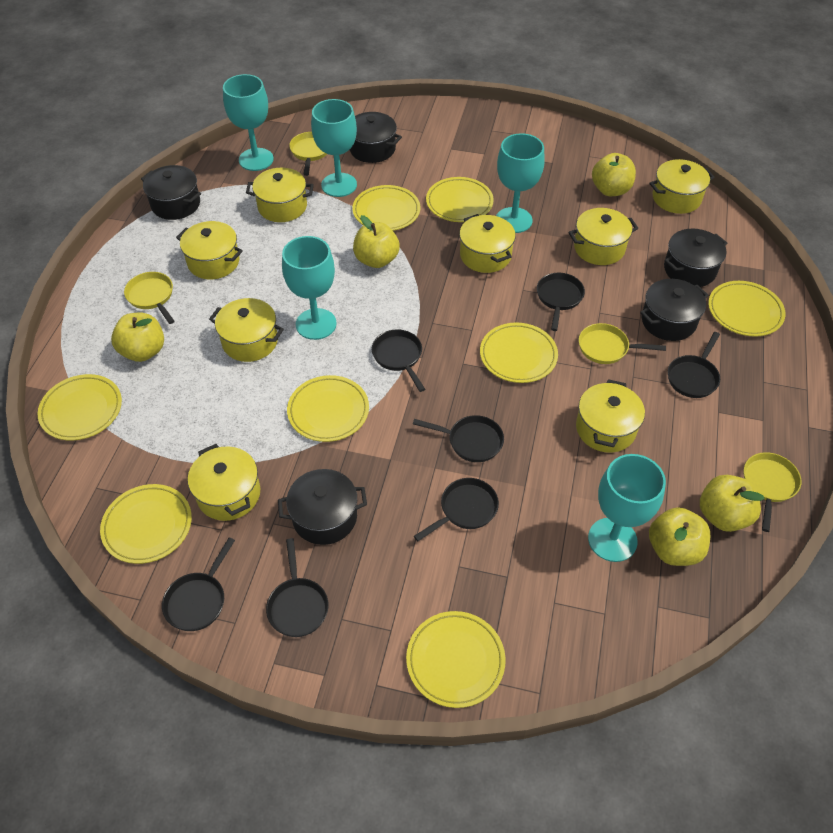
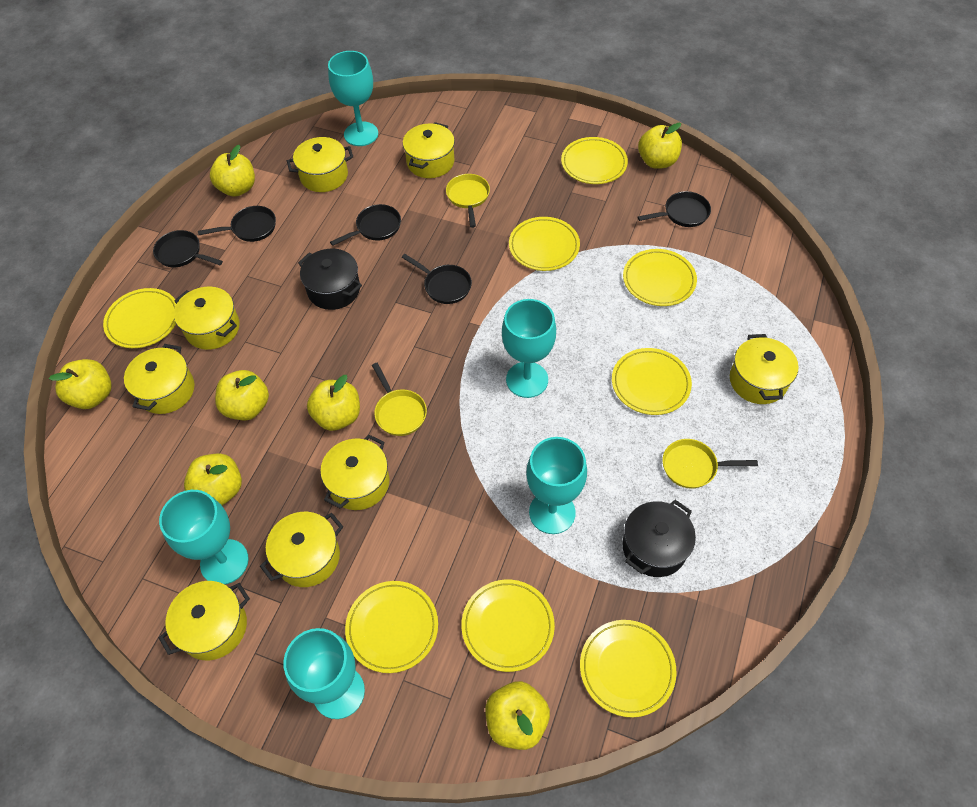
black pan: [162,537,235,631] [266,538,329,637] [372,330,425,392] [413,415,504,462] [414,478,499,541] [537,273,585,331] [668,332,720,398] = 7 -> [153,230,223,267] [198,206,276,242] [330,204,401,246] [402,254,472,304] [637,191,711,227] = 5
black pot: [141,165,201,220] [278,469,367,545] [350,112,402,163] [640,279,709,341] [664,229,727,287] = 5 -> [298,249,362,310] [623,500,696,577] = 2
yellow apple: [111,313,164,362] [353,215,400,268] [592,153,636,196] [649,507,710,566] [700,475,765,532] = 5 -> [49,359,112,409] [184,453,242,505] [210,145,255,197] [215,370,269,421] [307,375,360,431] [485,681,550,750] [638,123,682,169] = 7
yellow pan: [124,272,175,324] [289,132,327,176] [579,323,666,364] [744,452,801,532] = 4 -> [372,363,427,436] [446,174,490,228] [662,439,758,489] = 3

